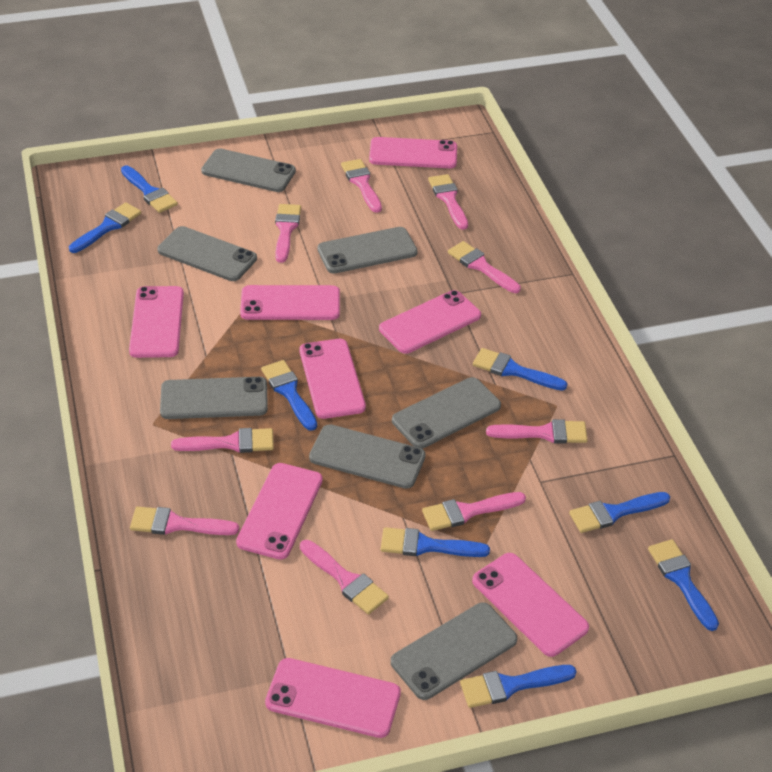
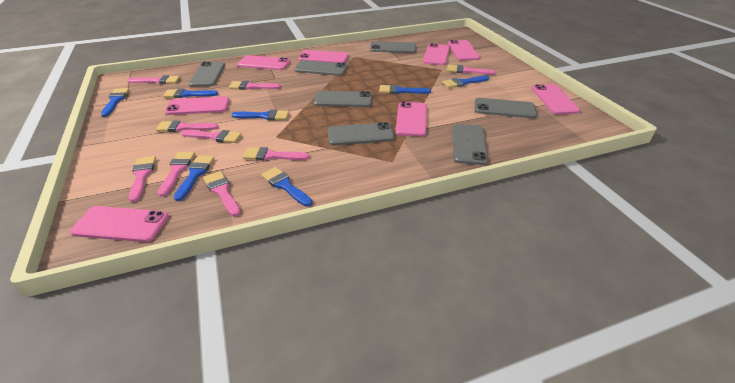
blue brush: [69,202,141,253] [121,165,178,213] [261,360,317,431] [381,527,490,557] [460,665,577,708] [473,348,567,391] [569,492,670,533] [648,539,719,631] = 8 -> [101,88,129,117] [163,88,218,98] [174,155,215,201] [231,109,289,120] [261,167,313,207] [379,85,431,94] [442,76,489,88] = 7

